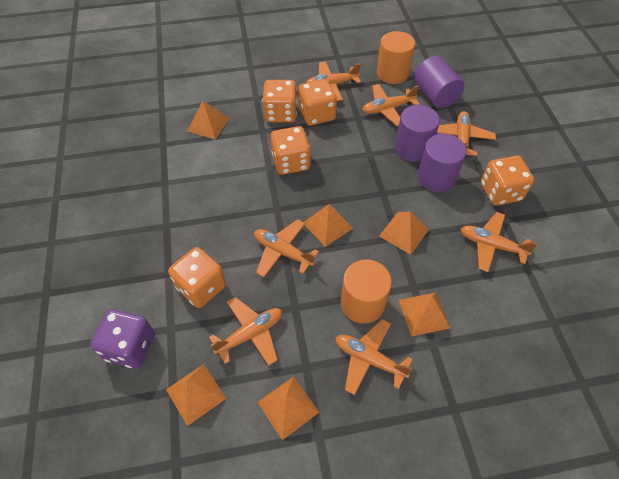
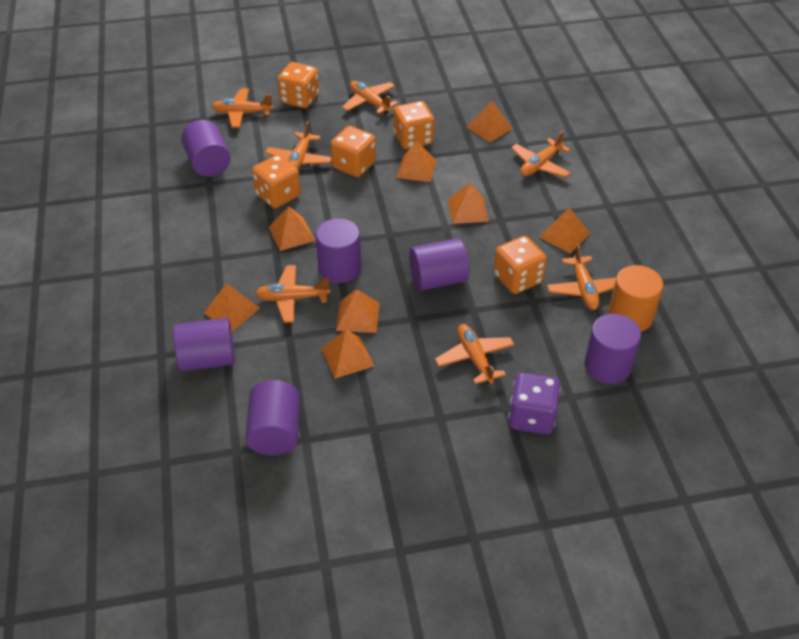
orange cylinder: [341,259,392,323] [377,31,415,84] = 2 -> [608,265,663,332] = 1
orange pyramid: [166,364,226,426] [187,101,229,140] [257,376,319,440] [304,204,353,247] [379,212,429,255] [399,292,450,337] = 6 -> [204,283,260,332] [268,206,316,251] [321,330,374,379] [336,289,380,333] [396,141,437,182] [448,183,489,224] [466,101,513,142] [539,207,590,253] = 8
purple cylinder: [395,105,440,162] [414,56,464,108] [418,134,467,192] = 3 -> [173,318,235,372] [181,120,231,177] [246,380,300,455] [315,218,361,283] [409,239,469,291] [584,314,641,384] = 6

